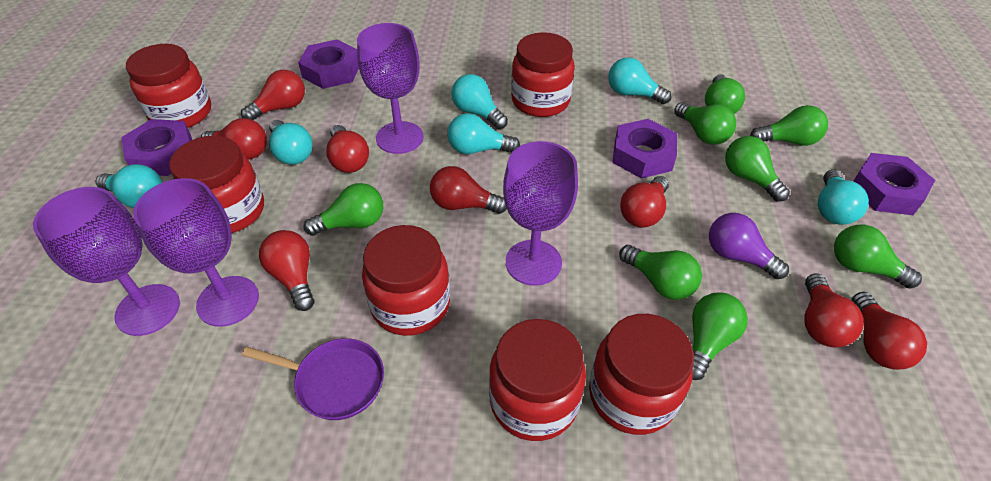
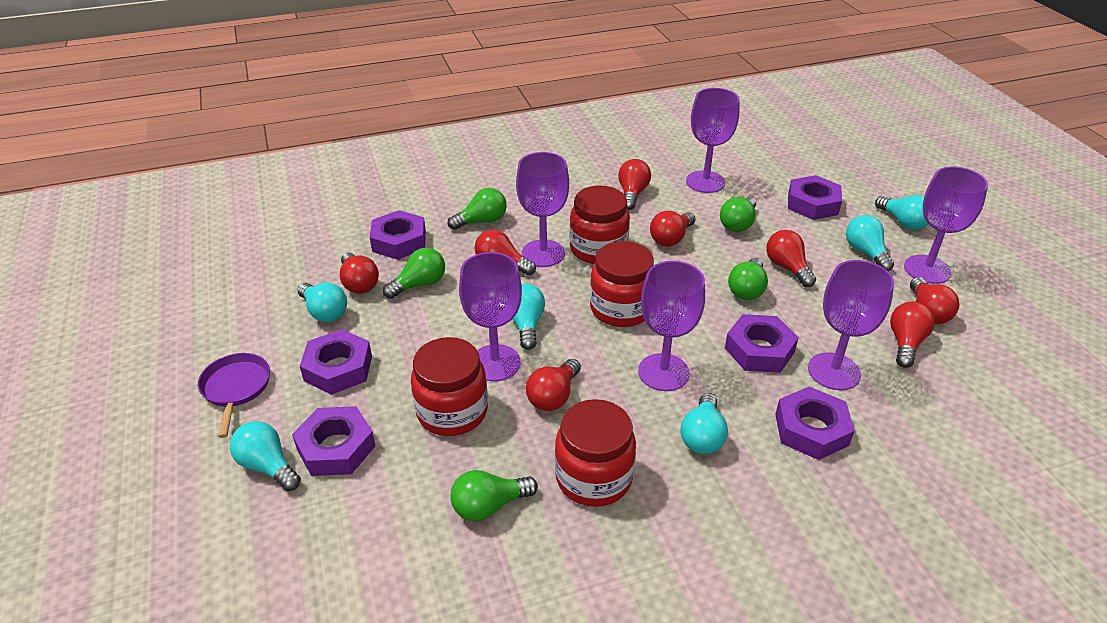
green light bulb: [304,183,383,236] [619,245,702,300] [674,102,736,145] [692,292,748,380] [705,74,745,114] [725,136,790,202] [750,105,828,146] [834,225,922,289] = 8 -> [383,248,445,299] [447,188,507,230] [451,470,538,522] [720,197,756,232] [728,258,768,300] = 5
purple goblet: [33,187,180,336] [133,178,259,327] [357,23,423,154] [503,141,578,286] = 4 -> [459,252,522,381] [516,152,569,267] [638,261,705,391] [686,88,740,193] [808,260,894,390] [904,166,988,284] = 6
purple light bulb: [709,213,789,279] = 1 -> none = 0
purple nut: [121,119,192,176] [298,40,359,89] [612,119,677,179] [853,153,935,215] = 4 -> [292,406,375,476] [300,329,372,395] [370,210,426,260] [725,314,799,373] [775,386,855,460] [788,175,842,220] = 6
red jar: [126,44,211,128] [169,136,264,233] [362,225,450,336] [489,319,586,441] [511,32,575,117] [589,314,694,435] = 6 -> [411,337,488,436] [555,399,636,507] [570,186,630,264] [590,241,654,327] = 4

